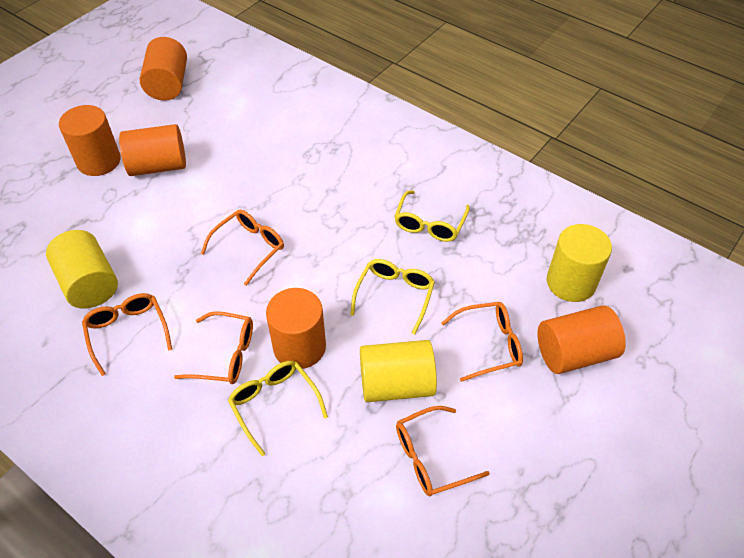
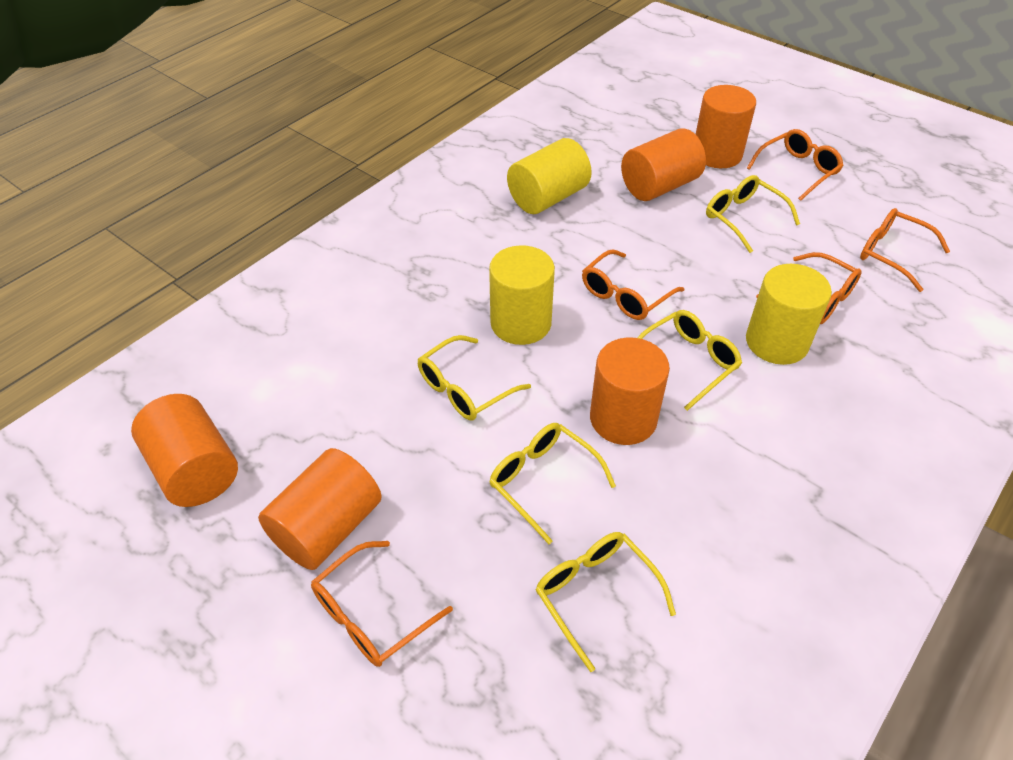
yellow glasses: [228,361,328,456] [350,259,435,335] [394,190,470,242] = 3 -> [418,335,531,421] [489,423,616,544] [536,532,676,672] [637,310,742,411] [706,175,800,253] = 5

